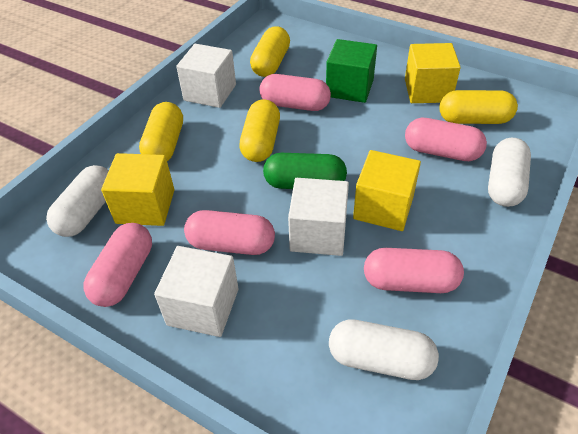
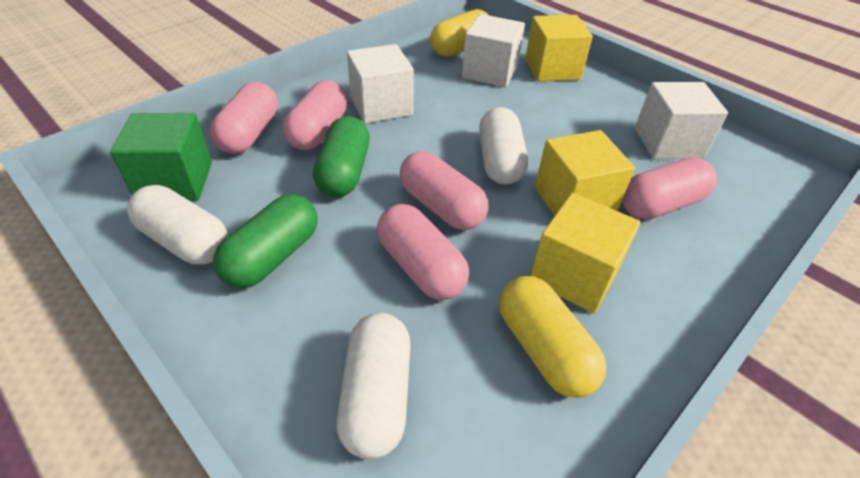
green capsule: [263,153,347,189] = 1 -> [213,194,318,288] [313,116,370,197] = 2
yellow capsule: [139,102,183,161] [239,99,280,162] [250,26,290,77] [439,90,518,124] = 4 -> [430,9,488,57] [499,276,607,398] = 2

